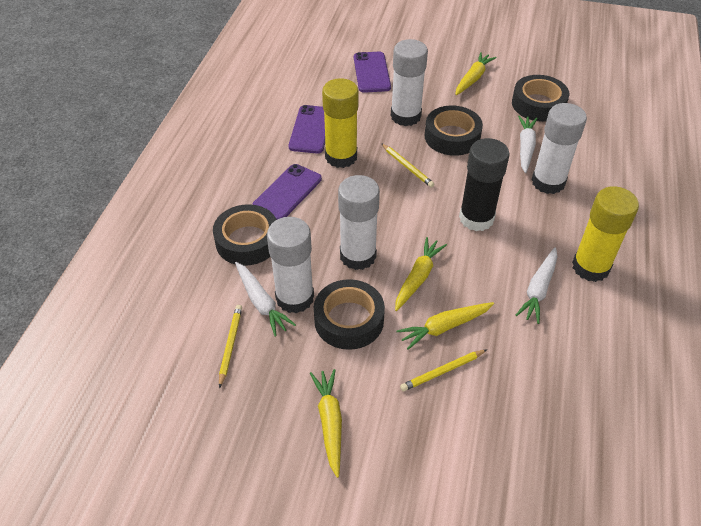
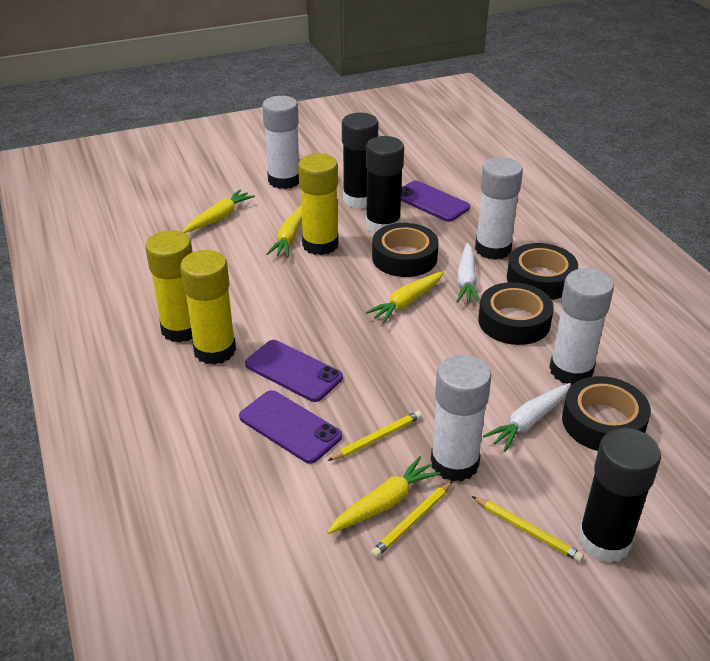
black glue stick: [459,138,510,231] = 1 -> [342,113,379,209] [366,136,404,234] [578,428,661,563] = 3
white carrot: [235,262,296,337] [516,247,558,324] [518,116,537,173] = 3 -> [456,243,480,304] [483,383,571,452] = 2
yellow glue stick: [322,78,359,168] [572,186,639,282] = 2 -> [145,230,193,343] [180,250,236,365] [298,153,339,255] = 3

